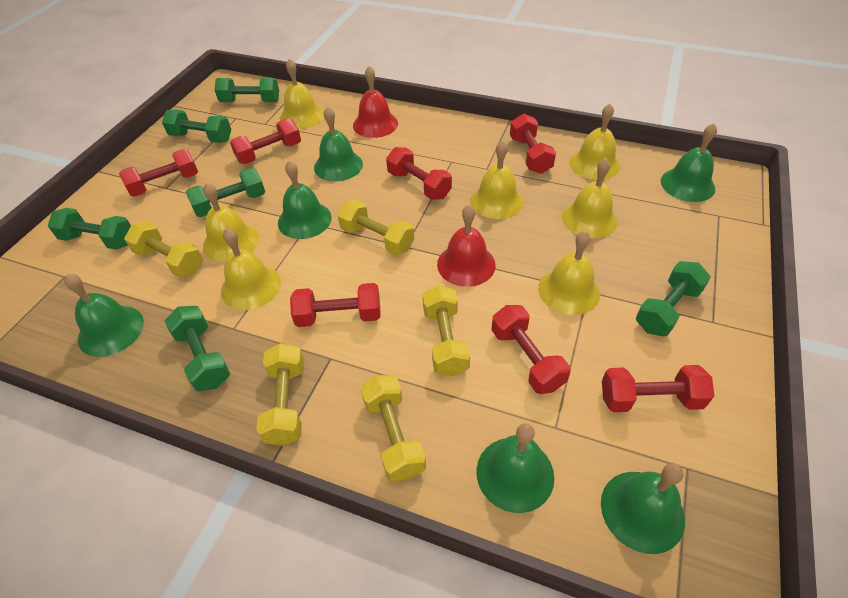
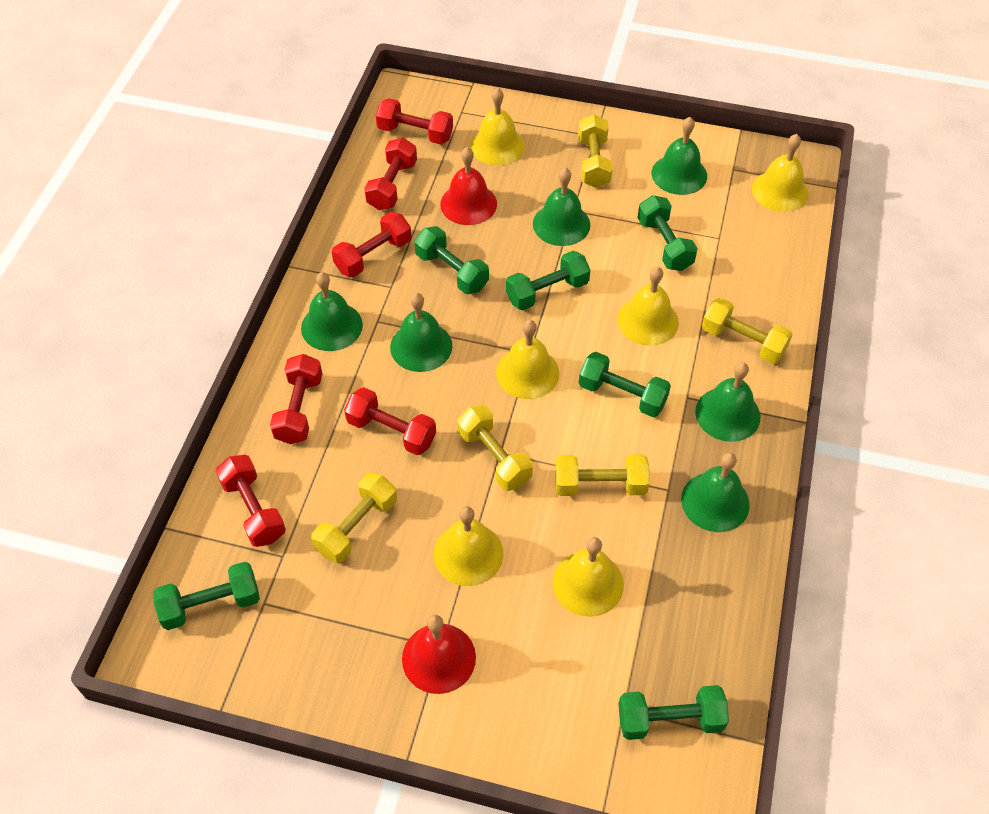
red dumbbell: [119,149,198,197] [230,118,301,164] [290,283,381,327] [386,147,452,200] [492,305,571,394] [510,114,556,174] [602,365,714,412] = 7 -> [216,455,286,547] [270,354,322,444] [331,212,412,277] [344,387,436,455] [364,138,417,210] [376,98,453,144] = 6
yellow bell: [203,183,259,262] [221,228,281,310] [280,59,324,129] [470,140,523,219] [538,231,600,315] [562,158,618,238] [569,104,620,180] = 7 -> [434,506,503,586] [470,88,525,165] [496,320,559,399] [552,537,624,617] [617,267,679,346] [752,134,809,212] = 6

